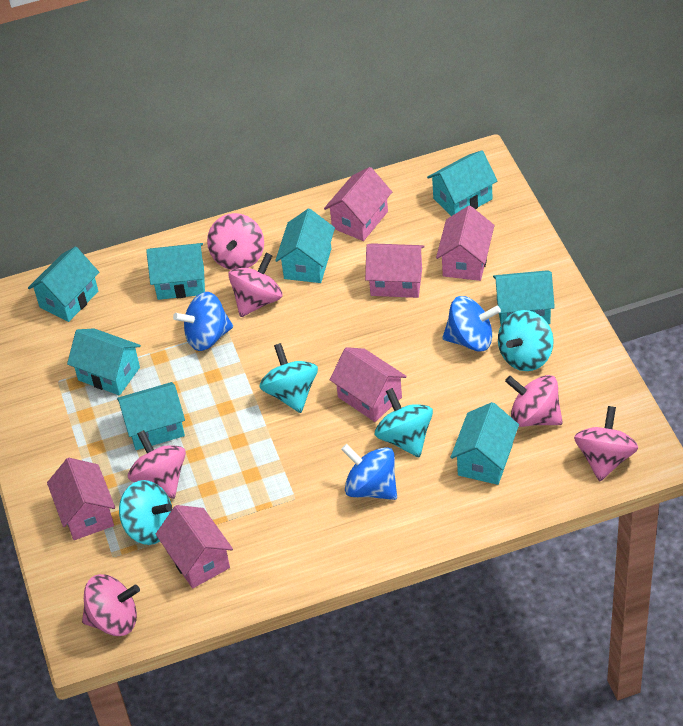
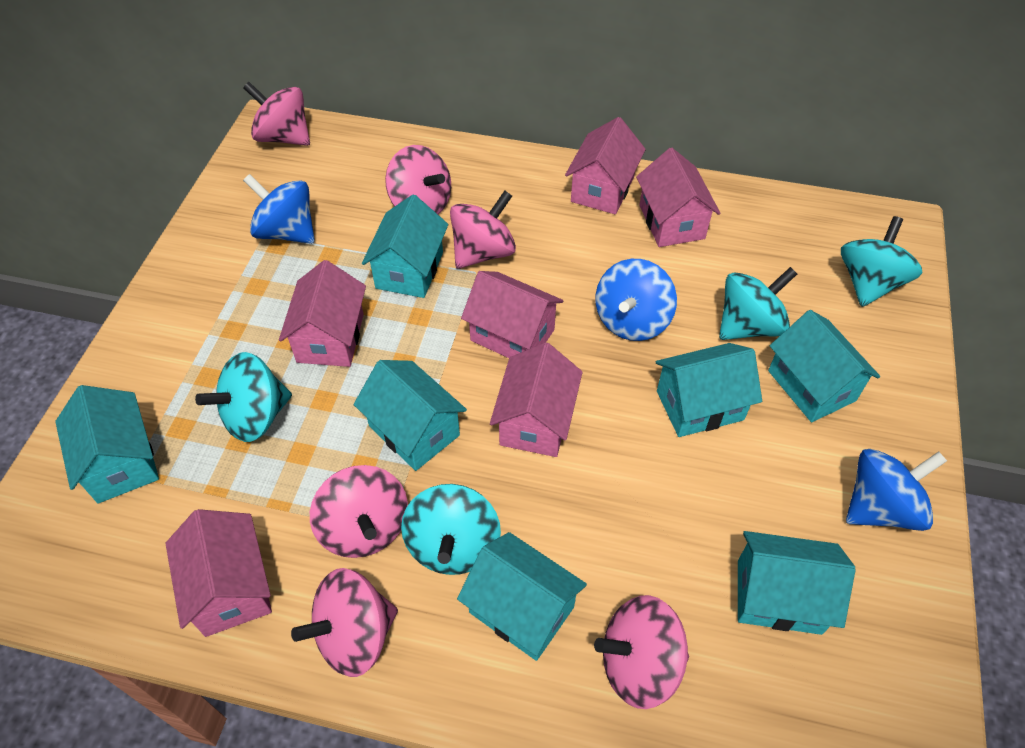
turquoise house: [28,247,99,322] [67,328,141,395] [117,382,185,450] [146,243,205,300] [275,208,335,283] [427,150,497,216] [450,402,519,485] [493,270,555,324] = 8 -> [55,385,159,503] [354,360,467,471] [362,195,448,298] [457,532,587,661] [656,343,762,437] [738,531,856,635] [768,310,880,422] = 7

